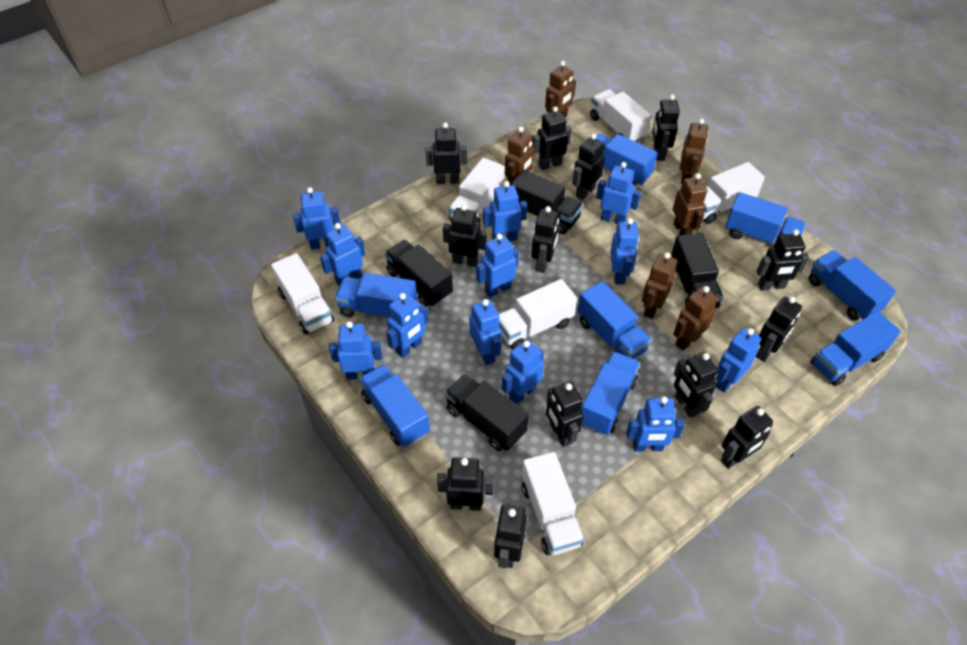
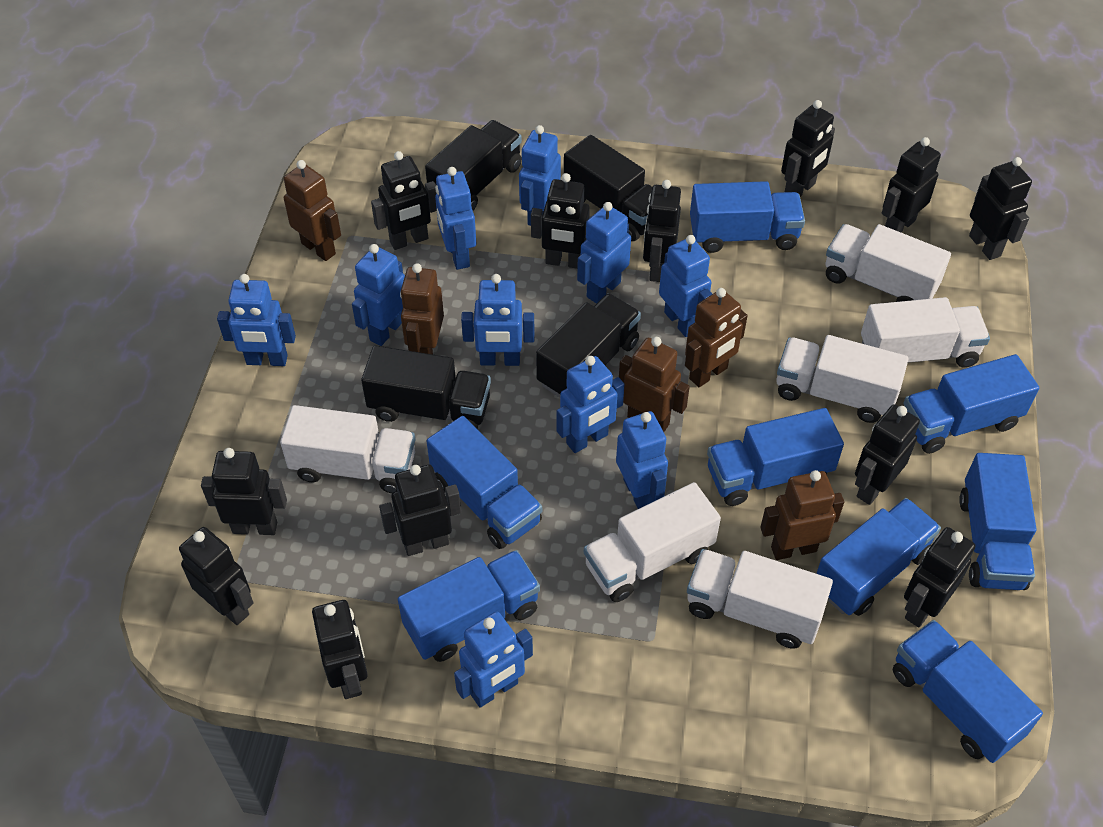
black robot: [425,122,468,184] [437,457,494,511] [443,204,488,267] [494,502,527,568] [531,206,559,273] [532,106,572,170] [546,381,583,447] [572,134,605,200] [652,94,680,161] [674,352,718,418] [721,406,773,469] [756,296,802,362] [757,229,809,291] = 13 -> [179,527,254,625] [201,448,287,535] [312,600,368,699] [371,151,437,250] [379,465,461,556] [531,173,592,269] [643,180,681,282] [781,100,835,197] [855,404,920,505] [882,137,941,233] [904,527,975,627] [969,157,1032,260] = 12
blue robot: [293,187,341,250] [320,223,365,286] [329,321,382,380] [386,293,428,358] [469,299,502,365] [476,233,519,298] [483,181,527,241] [502,339,544,404] [596,162,641,224] [610,218,639,285] [626,396,685,451] [716,327,761,393] = 12 -> [217,274,296,366] [352,244,405,346] [435,167,476,270] [454,611,533,708] [461,274,535,366] [519,125,561,226] [556,356,625,453] [577,202,631,304] [616,411,668,509] [659,235,712,337] = 10
brown robot: [505,127,535,185] [545,61,576,118] [642,252,677,319] [673,173,707,235] [673,286,718,350] [680,118,708,184] = 6 -> [284,160,341,261] [400,263,444,354] [619,337,690,432] [685,288,748,387] [760,470,844,560] = 5

